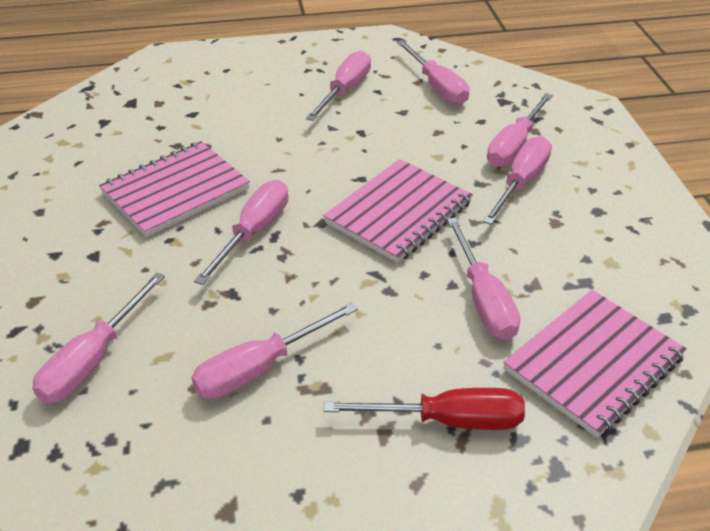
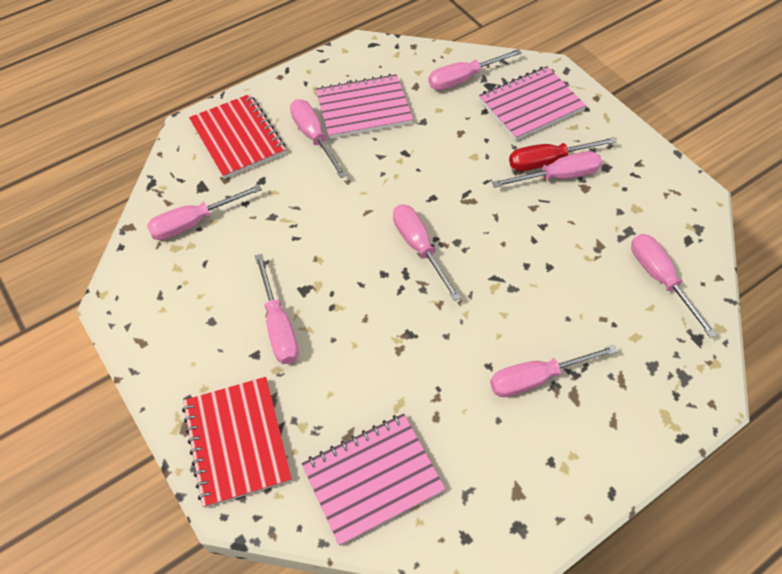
red notebook: none = 0 -> [182,377,292,508] [189,94,286,179] = 2

